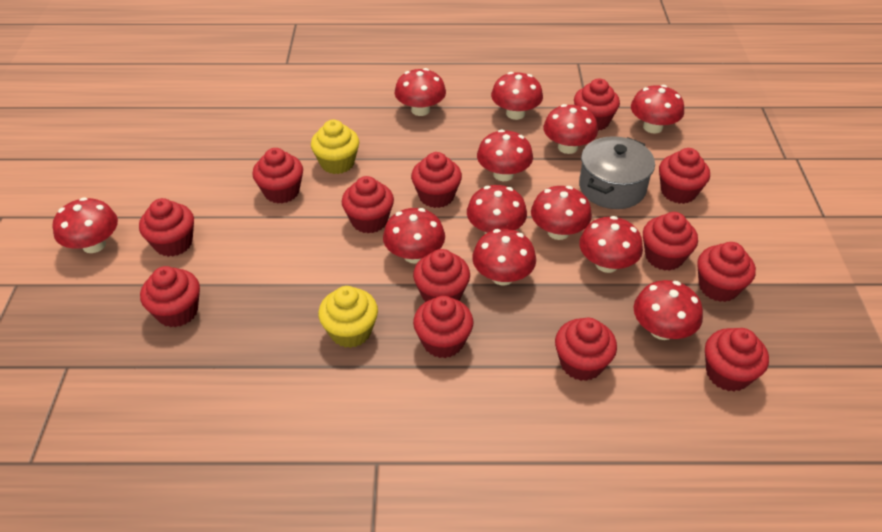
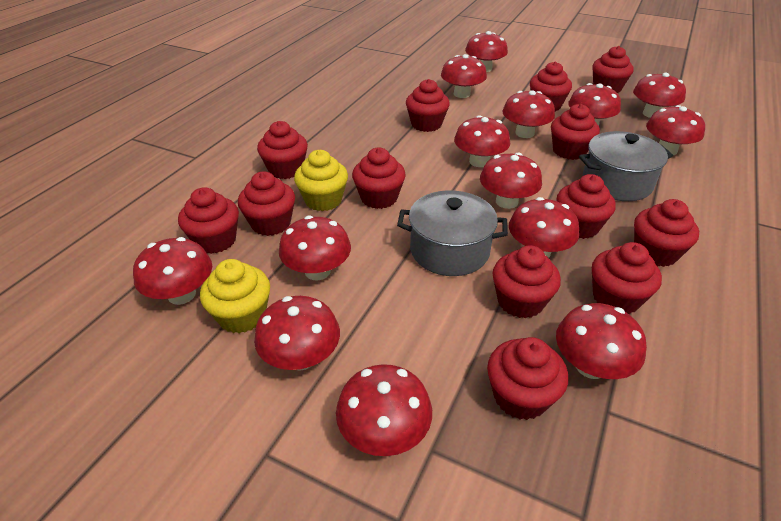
grey pot: [579,136,655,209] = 1 -> [397,190,508,276] [579,131,673,201] = 2
red mushroom: [53,197,118,253] [383,208,445,264] [395,68,446,116] [467,185,527,234] [472,229,536,286] [477,129,533,181] [491,72,543,120] [531,186,592,240] [543,104,598,154] [579,216,643,273] [631,85,684,134] [633,280,703,340] = 12 -> [133,237,212,305] [254,296,340,371] [279,216,351,280] [336,364,432,456] [441,54,487,98] [454,115,510,167] [465,31,508,72] [480,153,542,209] [502,90,555,138] [509,197,579,258] [556,303,647,379] [568,83,621,126] [633,73,686,118] [646,105,705,155] = 14

